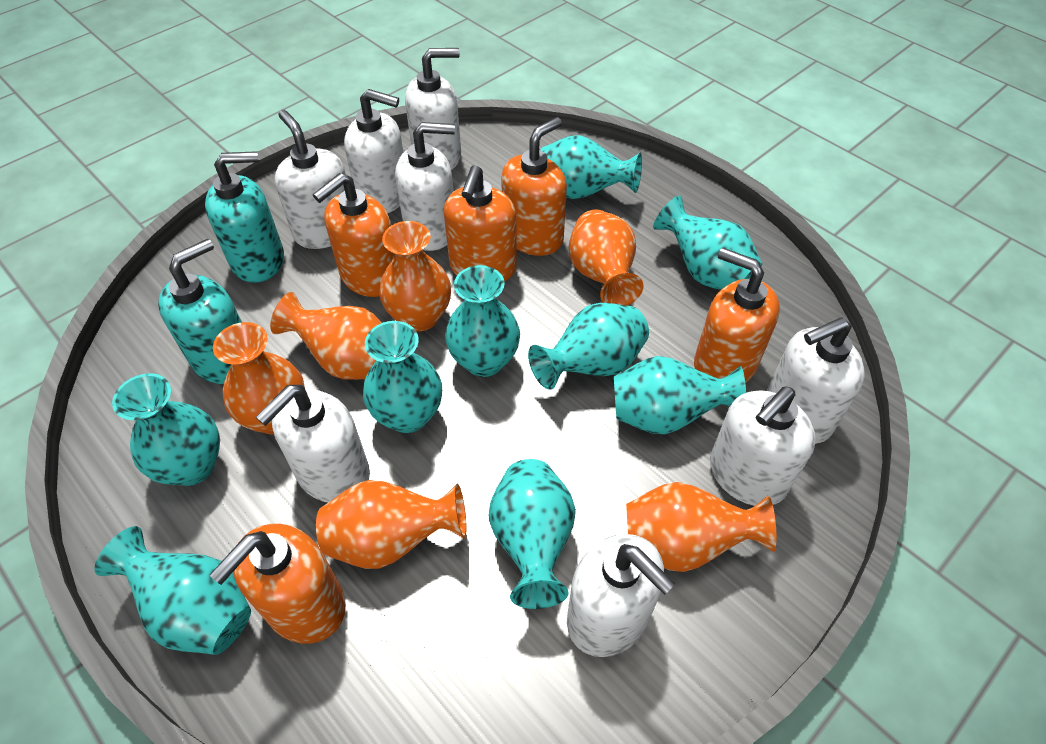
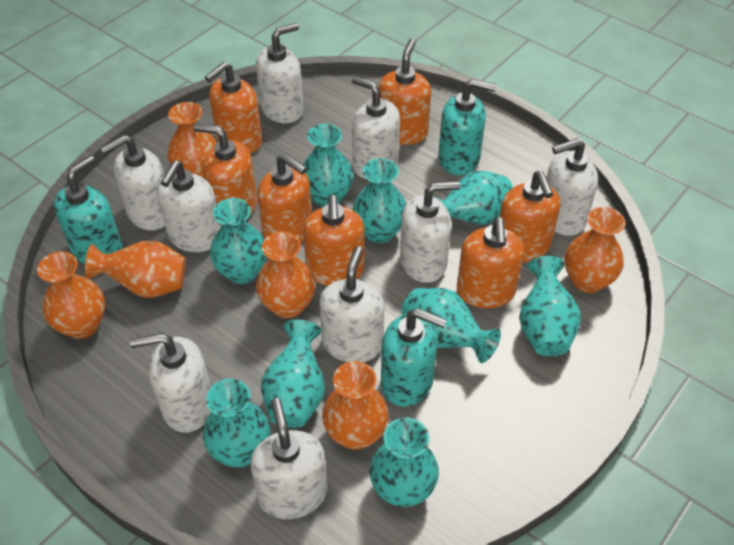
orange soap dispenser: [210,524,346,644] [313,173,396,297] [444,165,517,281] [501,117,567,256] [694,248,780,383] = 5 -> [193,123,257,216] [205,62,262,154] [257,153,312,243] [303,195,365,286] [379,39,431,145] [457,217,524,308] [499,171,560,262] = 7
turquoise soap dispenser: [158,239,242,384] [205,151,284,283] = 2 -> [53,155,123,264] [381,308,447,407] [438,79,496,175] = 3
white soap dispenser: [256,385,370,503] [275,110,346,249] [344,89,403,213] [395,122,455,251] [405,48,461,170] [567,534,675,657] [710,387,816,506] [767,317,865,444] = 8 -> [100,135,165,230] [130,333,211,433] [157,160,221,252] [250,398,327,519] [256,23,304,123] [319,246,385,362] [352,76,400,179] [400,181,460,283] [546,138,598,236] = 9

